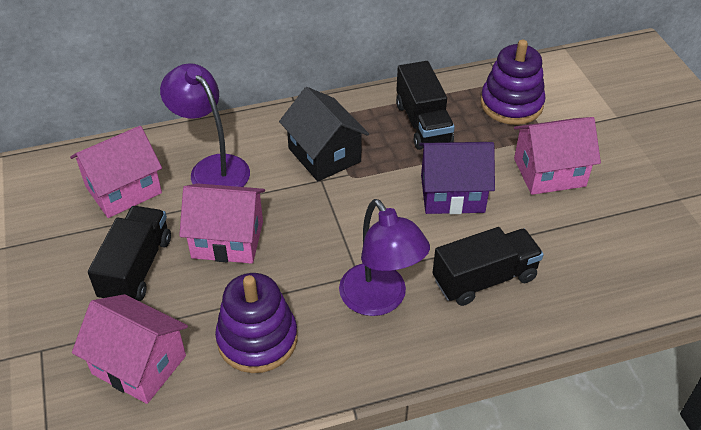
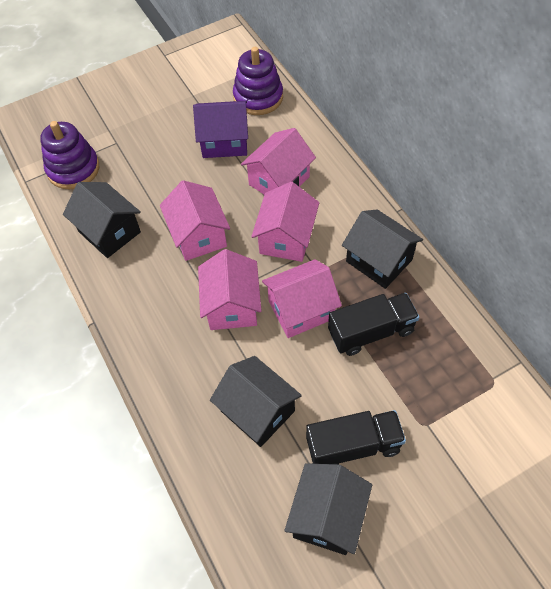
black house: [279,87,369,182] = 1 -> [63,182,141,258] [210,356,302,447] [284,463,372,555] [342,209,423,289] = 4
black truck: [88,206,171,301] [396,61,455,150] [433,227,544,306] = 3 -> [306,410,406,464] [328,293,419,356] = 2
pink house: [70,126,162,218] [72,294,188,404] [179,183,265,264] [514,117,601,195] = 4 -> [160,180,230,261] [198,249,262,330] [241,128,316,195] [251,182,319,262] [262,259,342,338] = 5
purple lamp: [160,63,250,187] [339,199,430,316] = 2 -> none = 0

